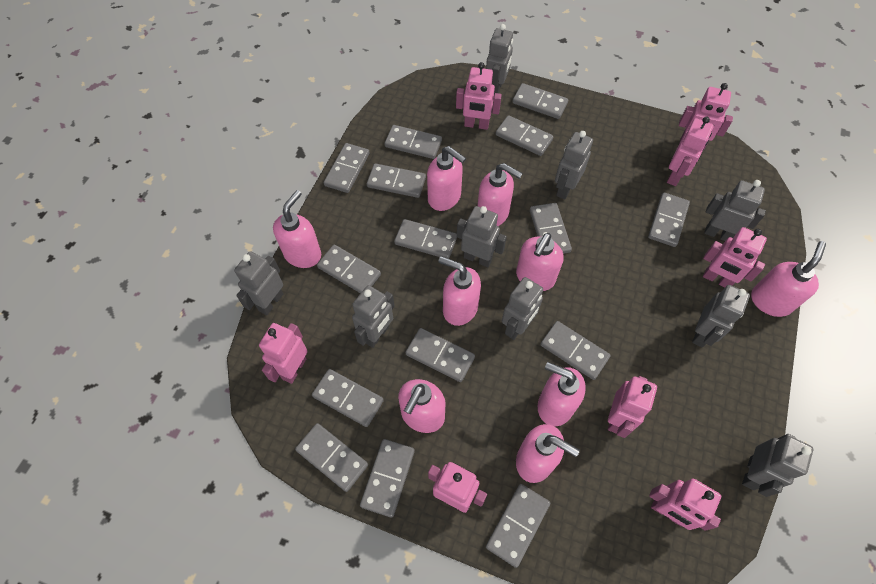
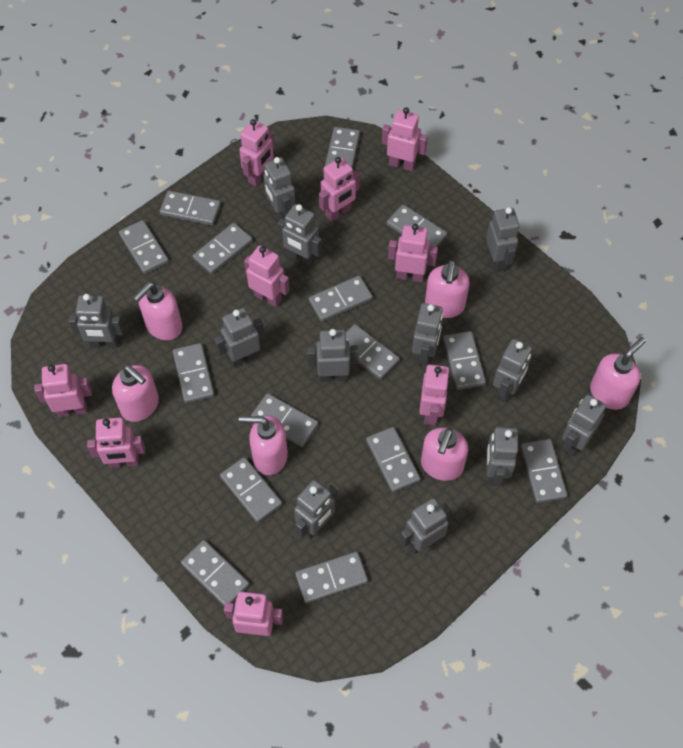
grey robot: [234,251,283,315] [352,285,395,348] [457,206,507,267] [486,24,513,94] [502,277,543,340] [555,131,593,200] [692,285,750,347] [704,180,766,241] [742,434,813,497] = 9 -> [69,294,124,348] [214,308,264,368] [263,157,296,220] [277,204,322,267] [294,480,337,539] [307,329,359,382] [400,498,451,554] [412,303,443,366] [486,207,520,272] [487,426,518,486] [493,339,532,402] [562,394,606,456] = 12
pink robot: [259,323,308,384] [428,462,487,513] [456,62,502,130] [608,376,657,438] [649,478,721,531] [667,117,714,186] [679,83,733,150] [703,227,767,287] = 8 -> [34,364,92,417] [87,418,145,468] [224,592,283,636] [239,119,274,186] [244,246,290,308] [319,157,360,222] [382,107,428,171] [388,224,438,282] [419,365,450,426] = 9
pink soap dispenser: [273,190,321,268] [398,379,446,433] [427,146,466,211] [438,256,481,326] [478,163,523,226] [516,233,563,291] [516,424,580,483] [538,362,586,426] [751,241,826,317] = 9 -> [112,365,159,422] [133,282,182,340] [239,415,288,475] [421,428,468,481] [425,260,470,318] [590,337,646,410] = 6

